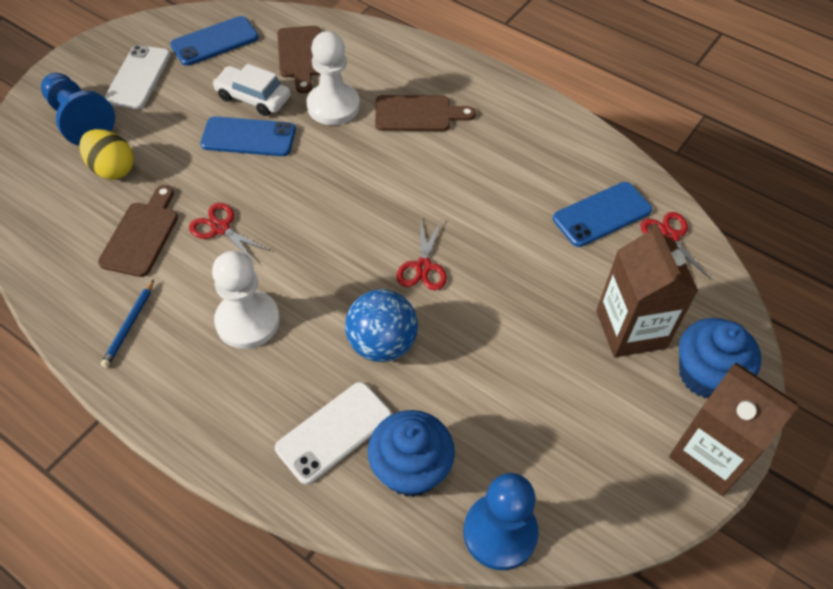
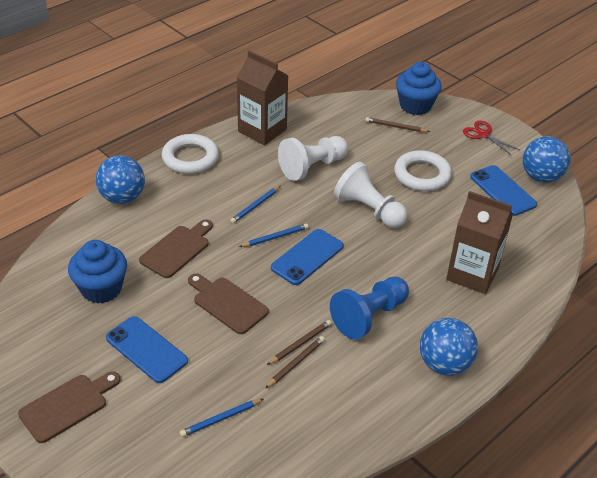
blue ball: [345,289,418,362] = 1 -> [96,155,145,204] [420,318,478,376] [523,136,571,183] = 3
blue pawn: [41,73,115,146] [464,473,539,570] = 2 -> [330,277,409,339] = 1
blue pencil: [101,280,154,368] = 1 -> [180,399,263,437] [230,186,281,224] [239,223,309,247] = 3
brown pencil: none = 0 -> [265,336,325,388] [267,320,332,365] [365,117,430,132] = 3
red scissors: [189,203,271,263] [397,219,447,290] [641,212,711,279] = 3 -> [463,121,520,156] = 1
white car: [212,64,291,116] = 1 -> none = 0
white phone: [104,45,171,109] [275,382,392,484] = 2 -> none = 0
white ring: none = 0 -> [162,134,219,174] [394,150,452,191] = 2
yellow egg: [79,129,134,180] = 1 -> none = 0

